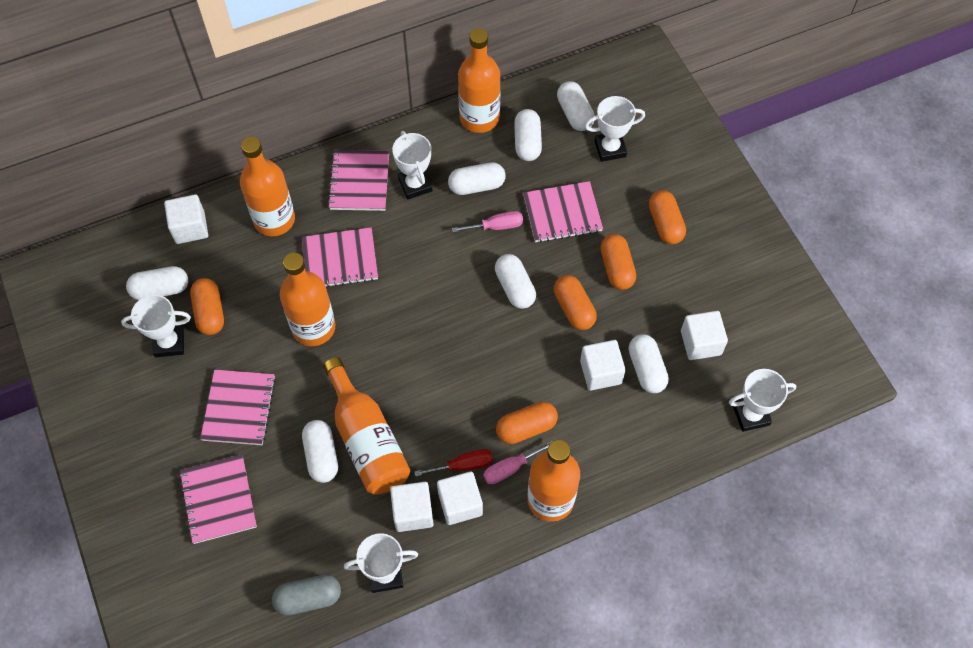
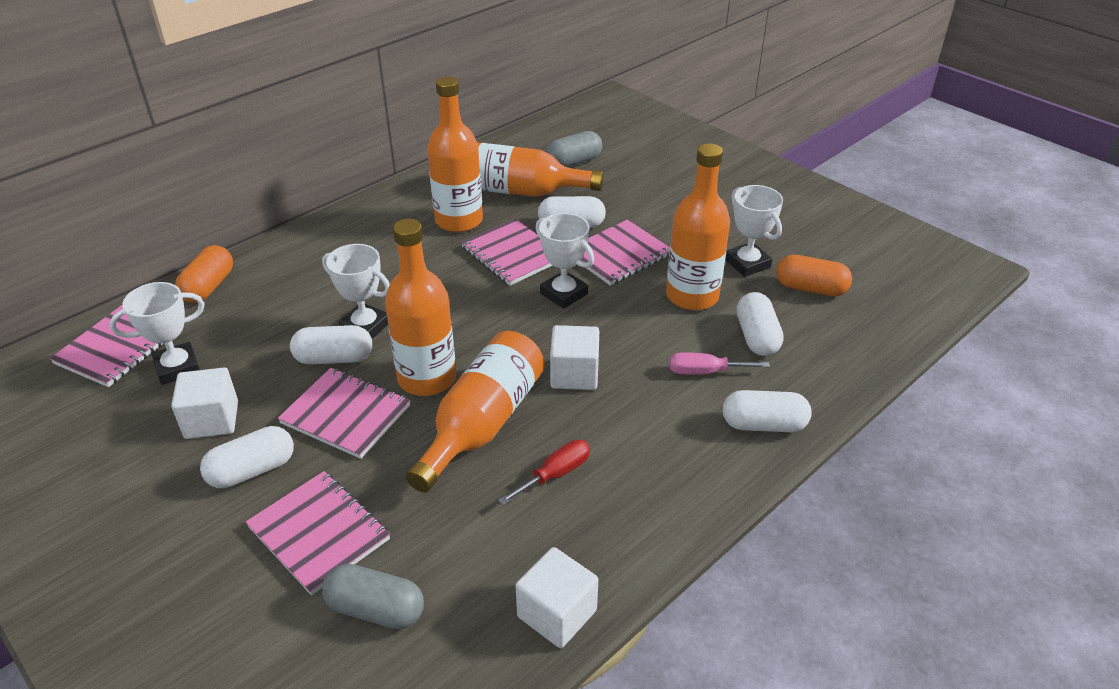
grey capsule: [272,575,341,616] = 1 -> [322,564,424,629] [546,131,602,167] = 2
orange capsule: [190,278,224,335] [496,402,558,444] [554,275,597,330] [600,234,636,290] [649,190,686,244] = 5 -> [175,245,233,303] [776,255,852,296] = 2
pink screwdriver: [452,211,523,232] [483,440,553,484] = 2 -> [670,352,770,375] = 1
white capsule: [126,266,188,300] [302,420,338,483] [448,162,506,195] [495,254,536,309] [514,109,542,161] [557,81,594,131] [629,334,669,393] = 7 -> [200,426,294,488] [290,325,372,365] [538,196,606,228] [723,390,812,432] [737,292,784,356] = 5
white cube: [164,194,208,244] [390,482,434,532] [437,471,483,525] [580,340,626,391] [681,311,728,360] = 5 -> [171,368,238,439] [516,547,598,648] [550,325,599,390] = 3
white trophy: [121,295,191,357] [344,533,418,593] [392,131,433,199] [585,96,645,162] [729,369,796,432] = 5 -> [110,282,205,385] [322,244,390,339] [536,213,594,309] [725,185,783,277] = 4

